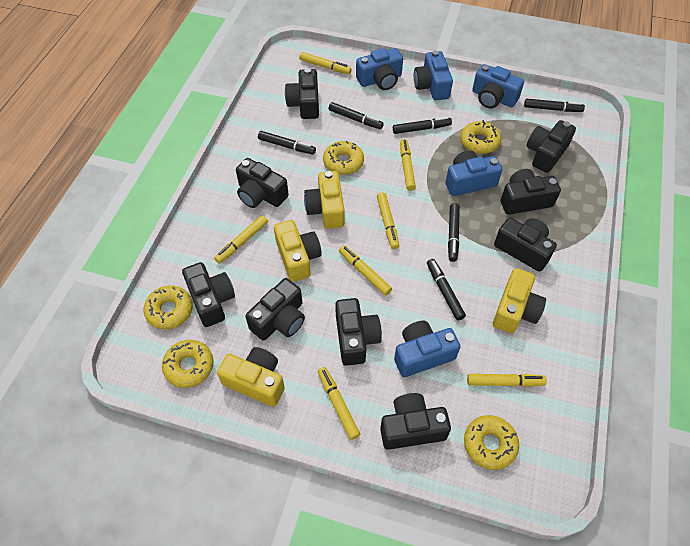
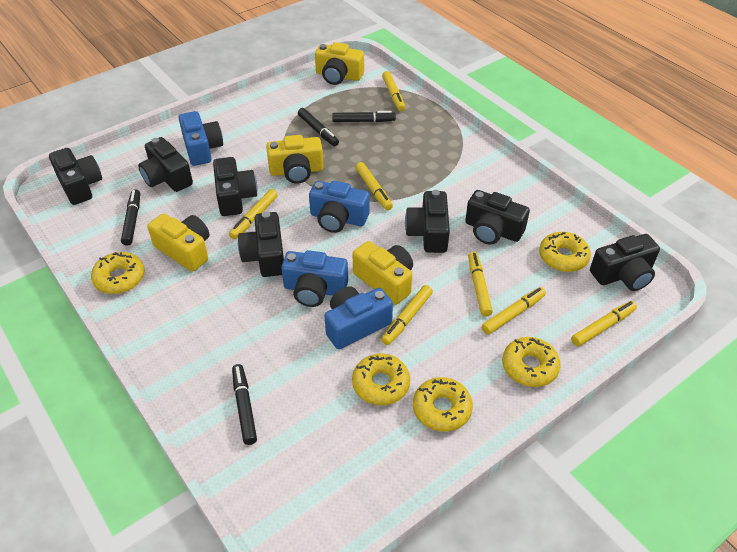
black camera: [182,262,235,327] [236,158,289,208] [245,278,305,341] [285,68,319,119] [335,298,382,366] [380,393,451,450] [494,218,557,272] [501,169,561,215] [526,120,576,173] = 9 -> [49,148,102,205] [138,137,193,192] [213,157,257,216] [238,212,284,277] [405,190,450,253] [465,190,530,244] [590,234,660,291] = 7
black marker: [258,131,316,155] [329,102,384,129] [393,117,452,134] [427,259,466,320] [448,203,460,262] [524,99,585,112] = 6 -> [121,189,140,246] [232,364,257,445] [298,108,339,146] [332,111,396,122] = 4
blue camera: [356,48,403,90] [394,321,461,377] [414,50,453,100] [445,150,502,196] [472,64,524,108] = 5 -> [179,111,223,166] [281,250,348,307] [309,181,370,233] [325,286,393,349] = 4

